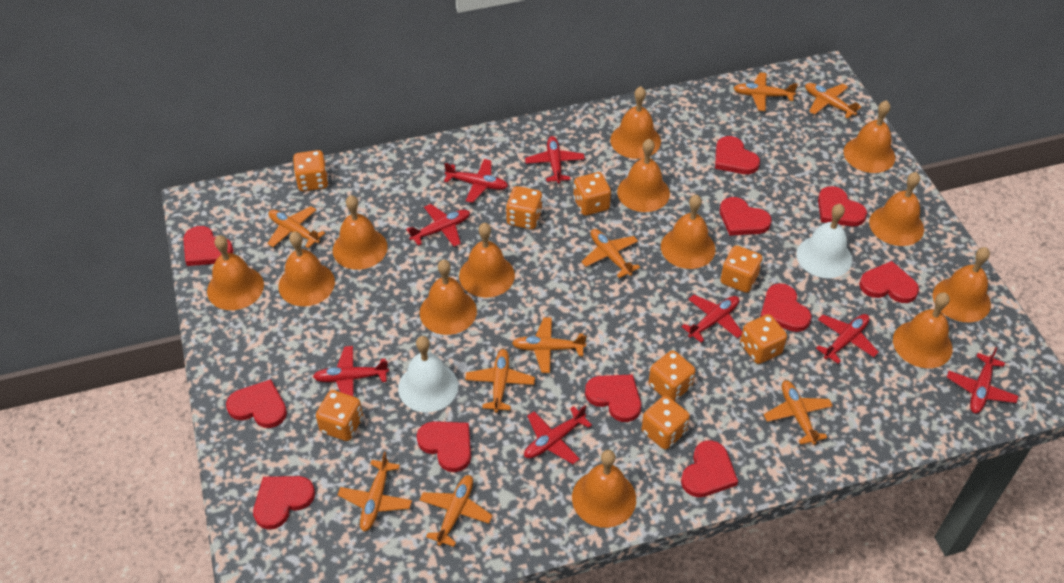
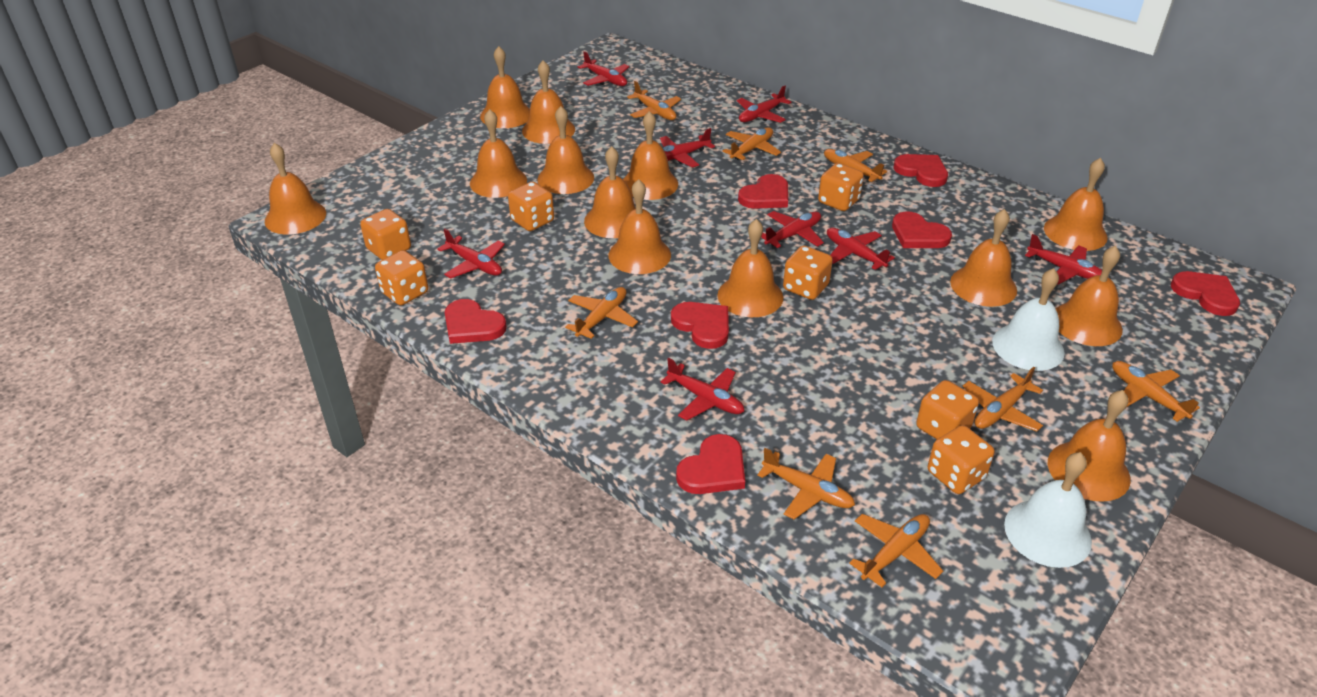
orange dice: [293,150,328,191] [316,390,363,441] [506,186,542,229] [573,172,611,216] [642,396,690,450] [649,350,695,401] [720,245,762,293] [740,314,787,364] = 8 -> [360,209,411,260] [375,250,428,305] [508,182,554,231] [783,246,833,300] [818,163,864,211] [916,380,979,439] [928,425,995,494] = 7
orange plane: [267,206,325,248] [338,452,412,532] [420,475,493,547] [465,349,535,413] [512,317,587,373] [581,229,640,278] [733,72,798,111] [764,380,833,445] [805,83,861,118] = 9 -> [565,287,638,339] [627,81,681,120] [722,127,781,160] [757,448,855,519] [824,149,887,182] [849,514,943,587] [962,367,1043,432] [1112,361,1200,422] = 8
red heart: [183,226,233,266] [226,379,287,428] [253,476,315,530] [417,421,471,472] [585,374,641,422] [681,440,738,497] [715,136,760,174] [720,197,771,236] [760,283,812,332] [818,186,867,226] [859,261,919,303] = 11 -> [444,299,507,344] [671,302,729,349] [676,434,745,494] [738,174,788,209] [892,211,952,248] [894,154,948,187] [1171,271,1240,316] = 7

